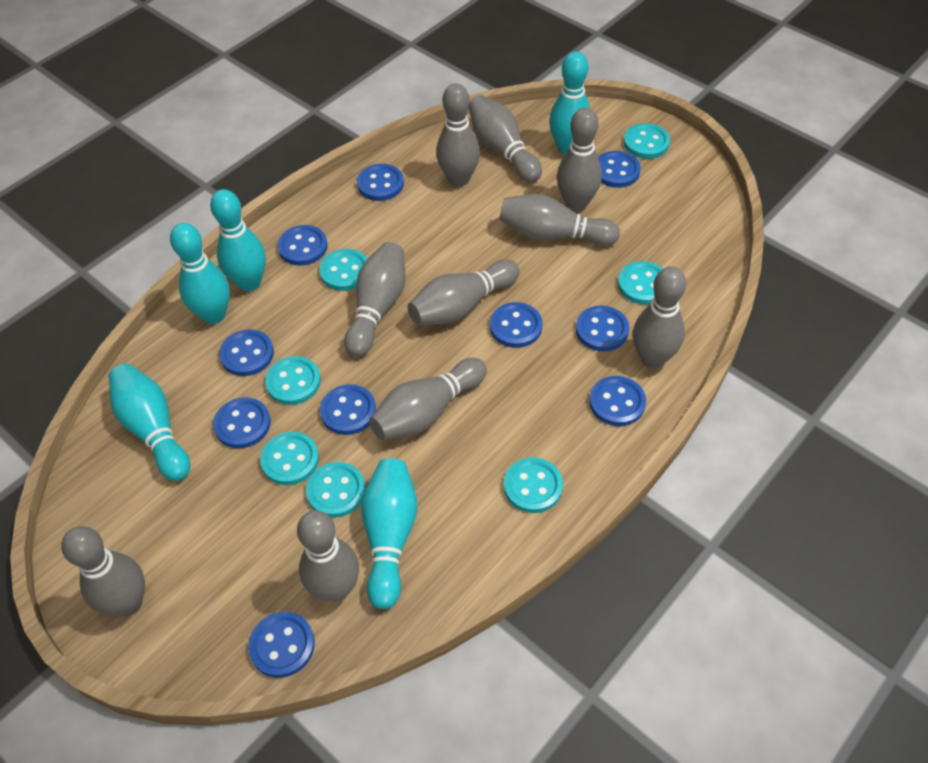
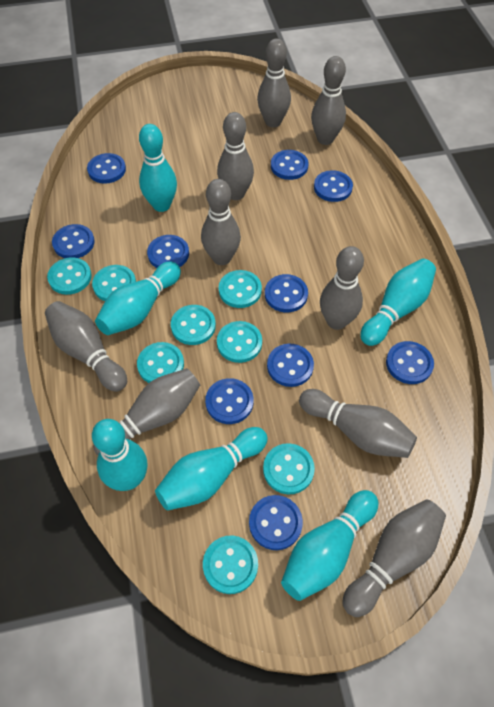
grey bowling pin: [61,526,145,616] [297,510,359,602] [344,242,405,357] [369,358,487,440] [408,259,520,325] [436,83,480,187] [468,95,542,183] [499,194,620,246] [557,108,602,211] [633,266,686,368] = 10 -> [45,301,127,392] [93,368,200,455] [201,179,241,265] [217,112,254,200] [257,38,291,127] [299,389,417,458] [311,56,346,145] [320,246,364,330] [342,499,446,617] = 9
turquoise bowling pin: [109,364,190,481] [170,223,230,324] [210,189,266,291] [361,458,418,609] [549,51,590,154] = 5 -> [92,419,147,491] [95,261,181,335] [139,124,177,212] [155,427,268,511] [281,490,378,601] [360,259,436,346] = 6
turquoise button: [260,432,319,485] [265,356,321,405] [306,462,365,518] [319,249,367,291] [504,457,563,513] [618,261,663,305] [624,123,670,159] = 7 -> [47,257,92,295] [92,265,136,301] [137,342,184,383] [171,305,216,345] [203,535,258,594] [217,321,262,363] [219,270,262,308] [263,443,315,494] = 8

